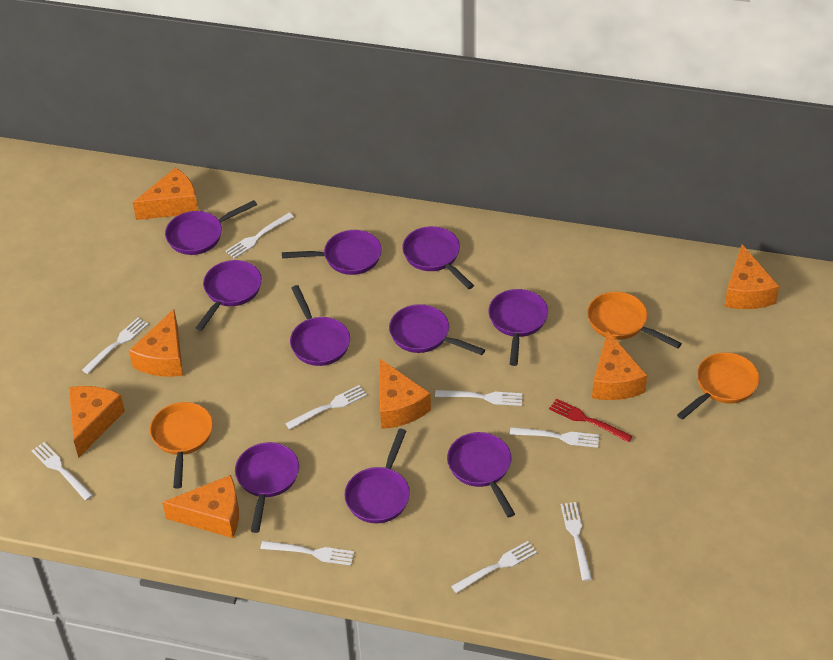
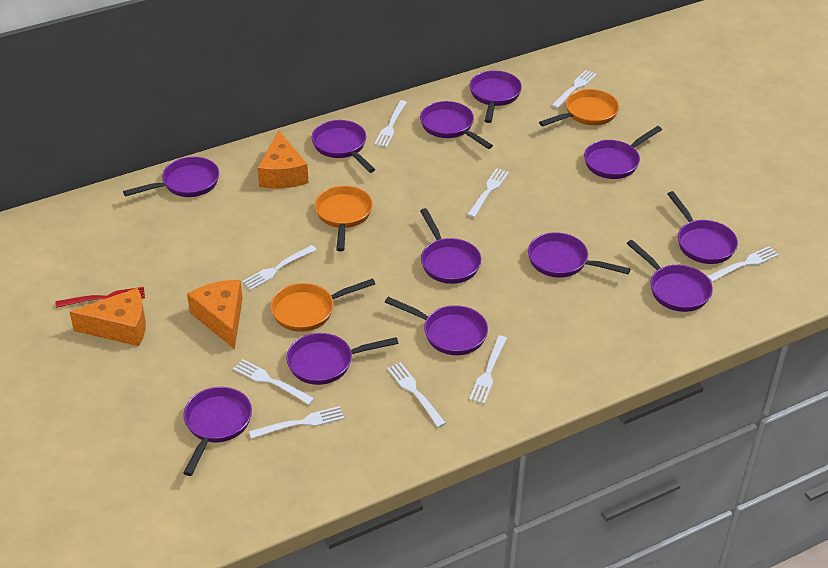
orange cheese: [69,386,125,458] [129,309,183,377] [133,168,198,220] [162,475,239,538] [379,358,431,429] [592,331,647,400] [724,244,779,309] = 7 -> [70,288,146,346] [187,280,242,349] [257,131,308,188] = 3
purple pan: [165,200,257,255] [196,260,262,331] [235,442,299,533] [282,230,382,275] [290,285,350,366] [344,429,410,523] [389,304,485,355] [402,226,474,289] [447,432,515,517] [488,289,548,366] = 10 -> [123,157,219,197] [183,387,252,476] [286,333,399,385] [311,120,375,173] [385,297,488,355] [420,101,493,149] [420,208,481,284] [470,70,522,123] [528,232,630,278] [584,126,662,179] [627,240,713,312] [667,191,738,264] = 12

